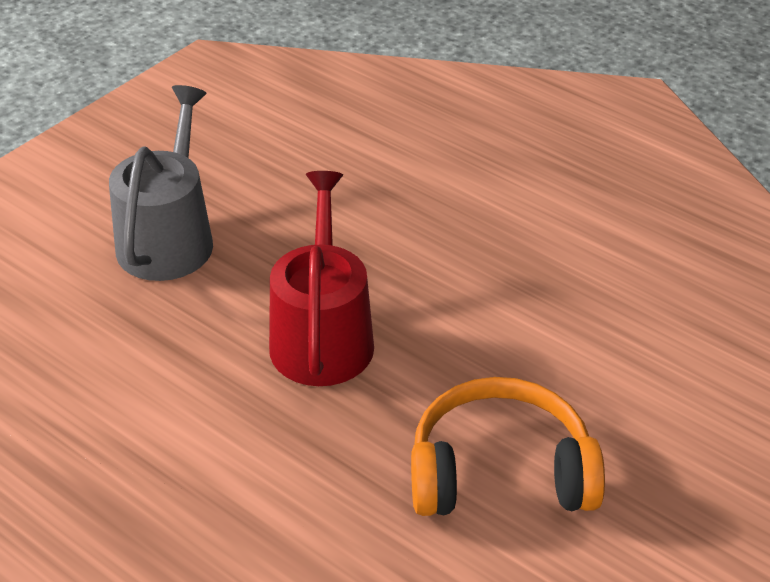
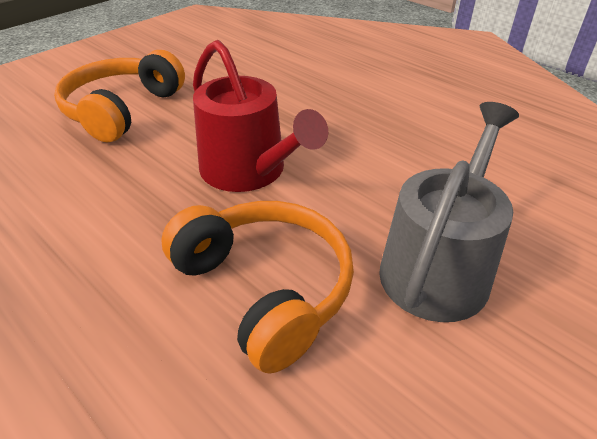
orange headphones: [411,377,605,516] = 1 -> [54,50,185,143] [161,201,354,374] = 2

